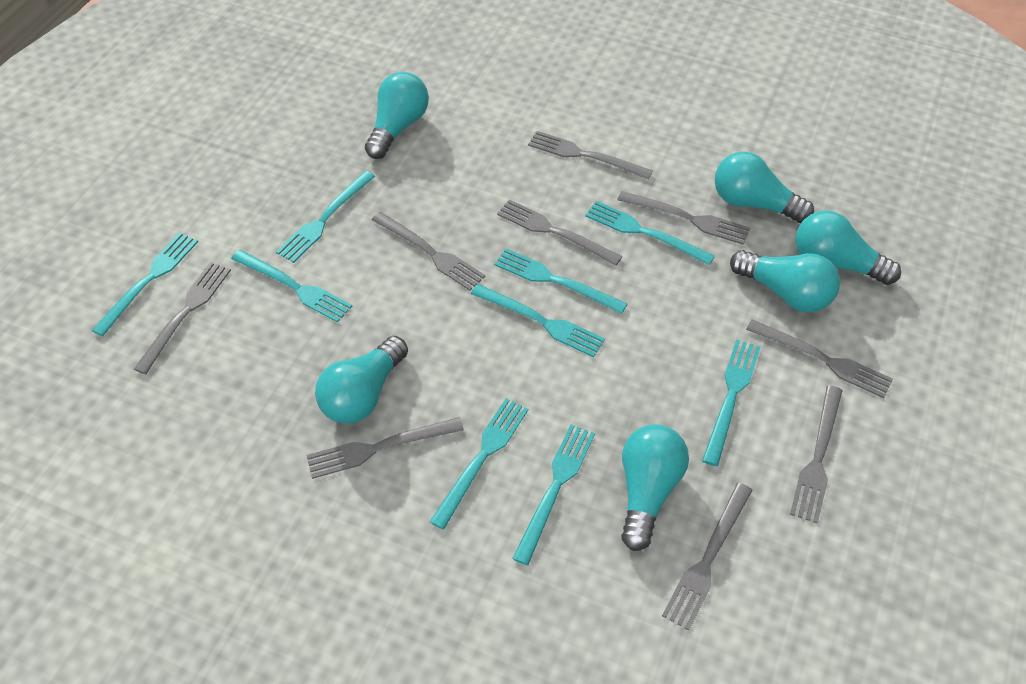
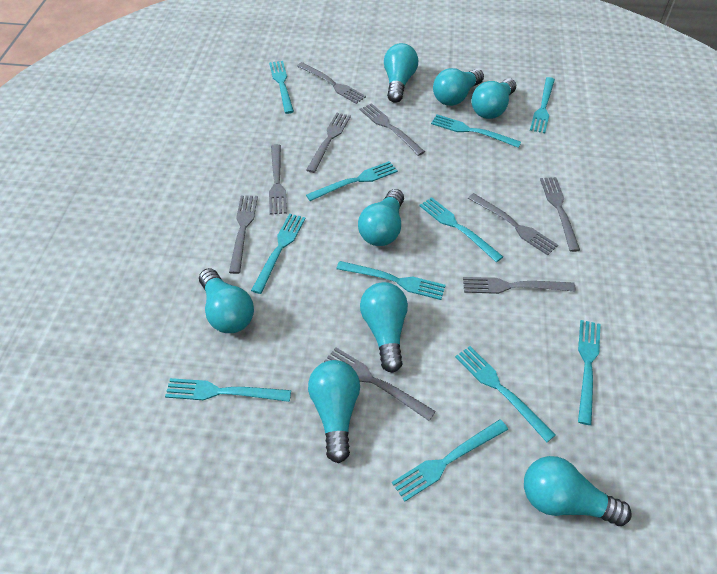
turquoise fork: [92,232,198,336] [231,249,352,323] [276,171,375,263] [430,398,528,530] [471,284,605,357] [494,248,627,314] [512,424,595,565] [585,201,715,265] [702,339,760,466] = 9 -> [165,378,291,402] [251,214,305,294] [269,61,294,114] [306,161,398,201] [336,261,446,300] [392,419,508,501] [419,197,503,262] [431,114,521,148] [455,346,556,442] [530,77,555,133] [578,320,601,425] = 11
turquoise light bulb: [315,336,408,424] [365,72,429,159] [621,425,689,551] [715,152,814,223] [730,250,840,312] [795,210,901,285] = 6 -> [199,268,254,333] [308,360,360,463] [358,189,404,246] [360,282,408,373] [384,43,418,103] [433,68,484,106] [471,78,516,119] [524,456,632,526] = 8

